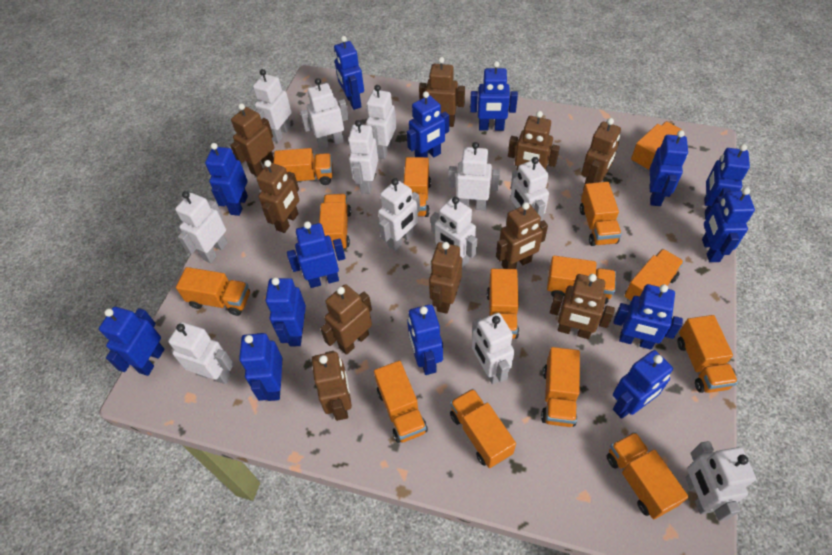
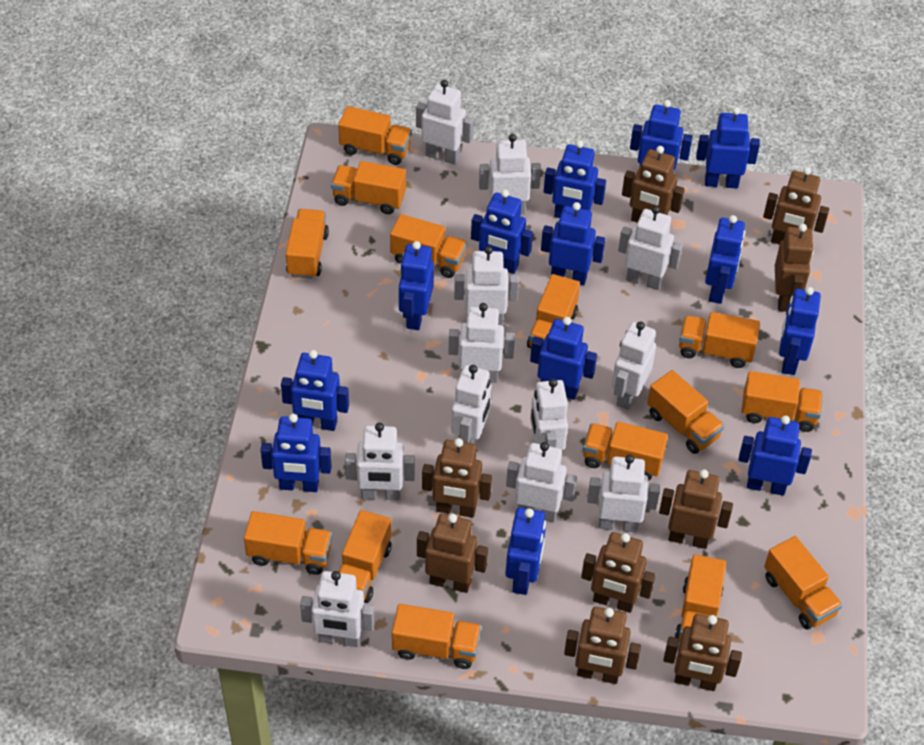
blue robot: [99,307,164,376] [205,143,248,216] [239,333,282,401] [265,277,306,346] [287,221,345,288] [334,36,364,110] [407,91,449,158] [407,304,443,375] [470,61,518,131] [613,284,683,350] [613,350,673,419] [649,130,688,206] [702,187,755,262] [704,144,750,219] = 14 -> [261,414,332,492] [281,350,349,431] [399,241,434,330] [471,189,533,274] [505,507,546,595] [530,317,597,400] [541,202,605,285] [544,140,606,218] [630,100,693,174] [696,107,760,188] [705,215,745,304] [738,416,812,496] [779,287,821,375] = 13
brown robot: [230,103,274,176] [256,160,299,233] [312,351,352,421] [320,284,372,355] [419,57,465,127] [429,242,462,314] [496,202,548,269] [508,111,560,170] [550,274,615,339] [581,118,621,190] = 10 -> [417,514,488,593] [422,438,492,518] [564,607,641,684] [581,532,655,613] [622,146,685,222] [659,469,733,549] [663,614,742,691] [763,167,829,245] [775,224,814,312] = 9

